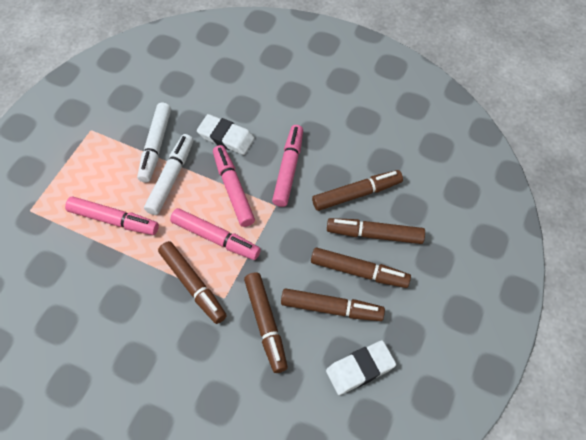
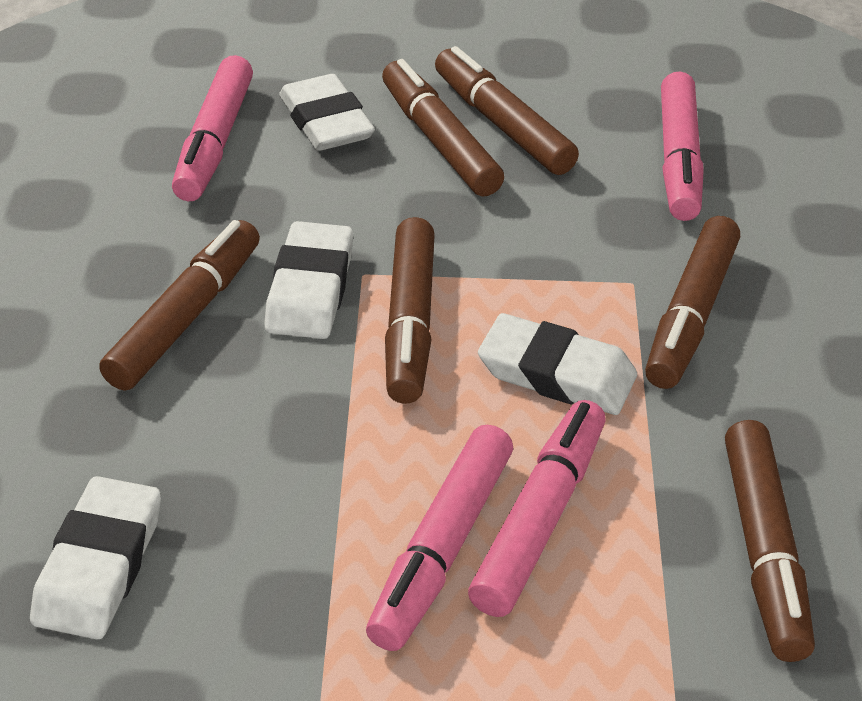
white eraser: [197,114,255,155] [326,340,396,395] = 2 -> [30,476,161,640] [264,221,353,339] [279,74,375,151] [478,313,637,415] = 4
white marker: [137,103,171,183] [144,134,193,215] = 2 -> none = 0

